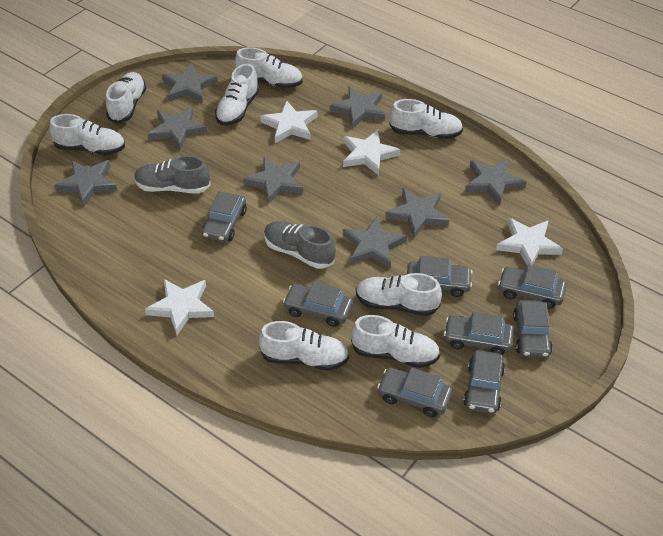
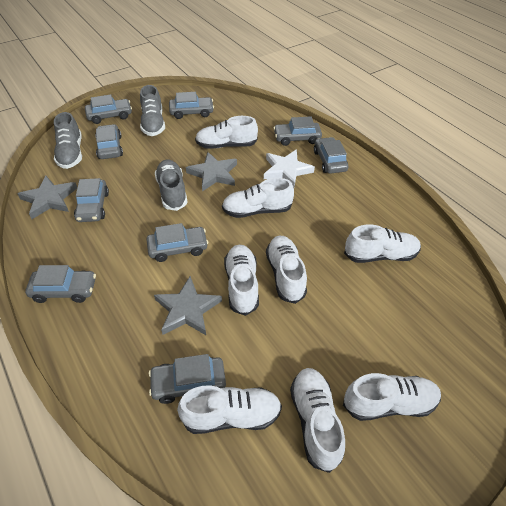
grey car: [202,191,247,242] [283,282,353,327] [377,368,452,417] [407,256,473,297] [444,312,514,355] [463,350,505,414] [498,265,567,309] [513,300,553,358] = 8 -> [25,265,96,303] [74,178,109,222] [85,94,132,124] [95,124,123,159] [146,223,208,262] [149,354,226,404] [169,92,214,119] [273,116,322,146] [314,137,348,174] = 9
grey shoe: [134,156,211,194] [264,221,336,269] = 2 -> [54,112,82,169] [140,85,165,136] [155,160,188,211] = 3
grey star: [54,160,118,207] [148,106,208,150] [162,63,217,102] [243,157,303,204] [330,86,385,129] [343,216,407,268] [385,188,449,238] [465,158,526,205] = 8 -> [17,176,77,219] [154,276,222,335] [186,152,237,192] = 3
white star: [145,279,214,335] [260,100,318,143] [343,130,400,176] [496,218,563,266] = 4 -> [264,149,315,188] = 1

